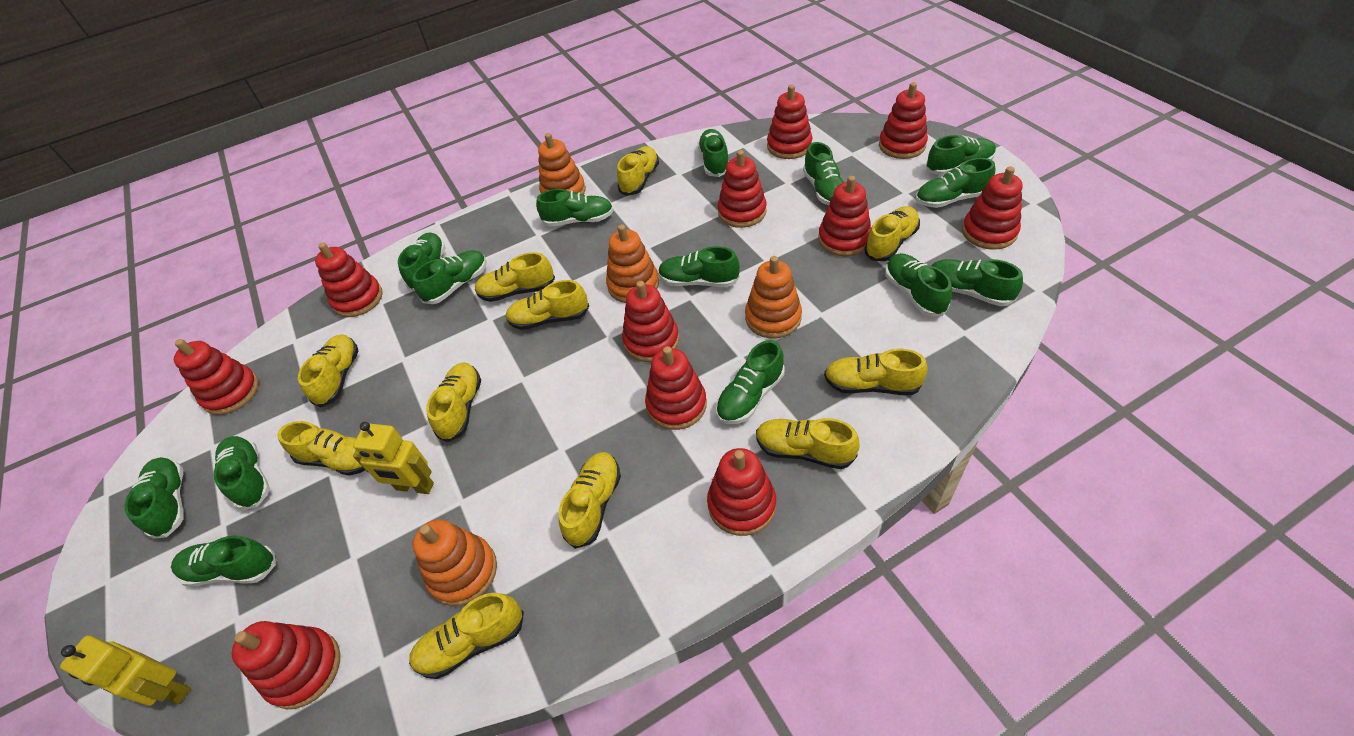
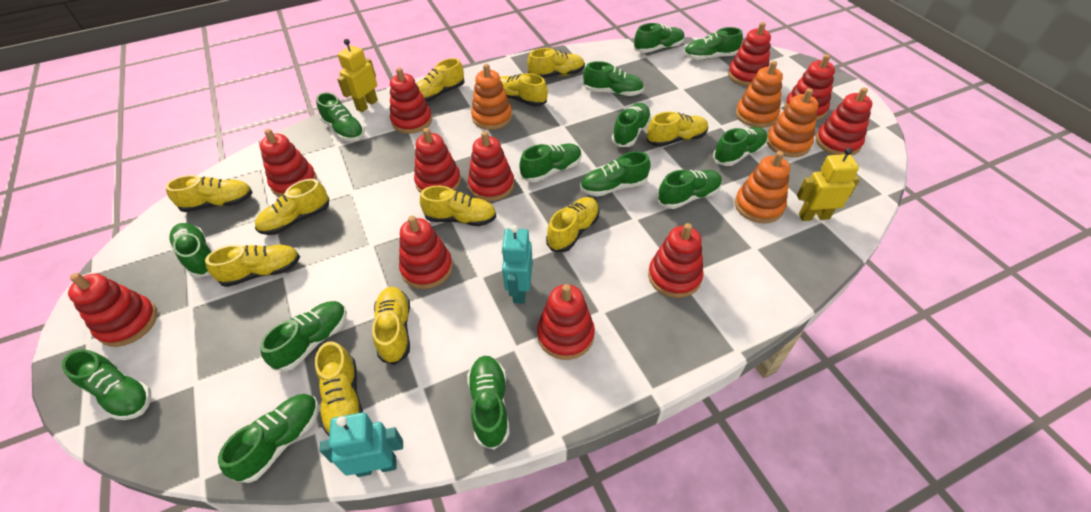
turquoise robot: none = 0 -> [320,412,403,477] [501,225,533,304] = 2

